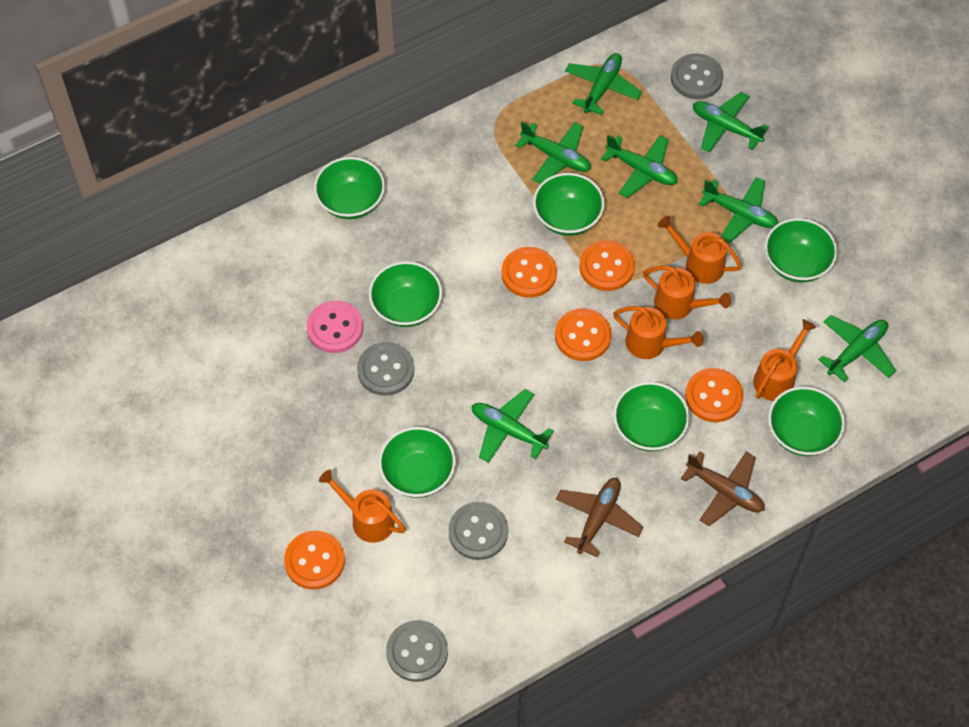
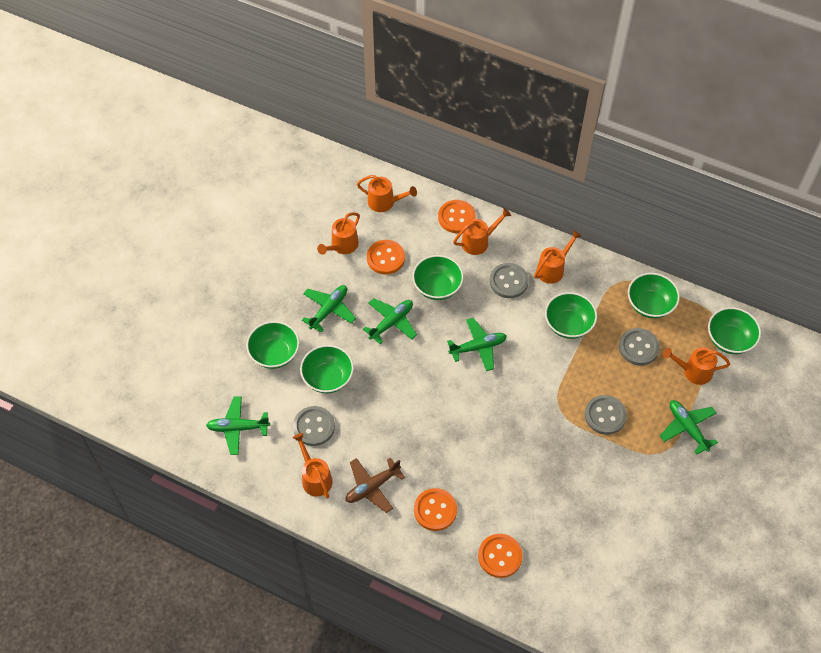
brown plane: [556,478,644,557] [681,451,765,526] = 2 -> [346,457,405,513] = 1
green bowl: [314,157,385,219] [369,261,442,327] [378,427,456,498] [533,173,605,236] [613,382,690,451] [765,218,838,282] [768,387,845,456] = 7 -> [246,321,299,369] [300,345,354,393] [412,255,464,300] [545,292,597,339] [628,273,680,319] [708,307,761,354] = 6
green plane: [472,389,554,463] [515,122,591,184] [565,53,642,115] [601,135,678,198] [693,92,769,153] [699,177,778,243] [818,315,896,382] = 7 -> [206,396,270,455] [302,285,356,332] [363,298,417,344] [447,318,507,371] [660,400,718,454] = 5
orange button: [284,531,345,589] [502,247,557,298] [555,308,612,361] [580,240,635,291] [685,368,743,422] = 5 -> [367,240,405,274] [414,488,457,531] [438,200,476,233] [478,534,523,578] = 4
orange watering can: [319,469,406,543] [613,306,703,359] [643,266,731,319] [658,216,742,284] [753,319,816,401] = 5 -> [293,433,333,499] [317,212,360,255] [357,175,417,212] [453,208,511,255] [534,230,582,284] [663,347,730,385] = 6
pink button: [307,301,363,353] = 1 -> none = 0

